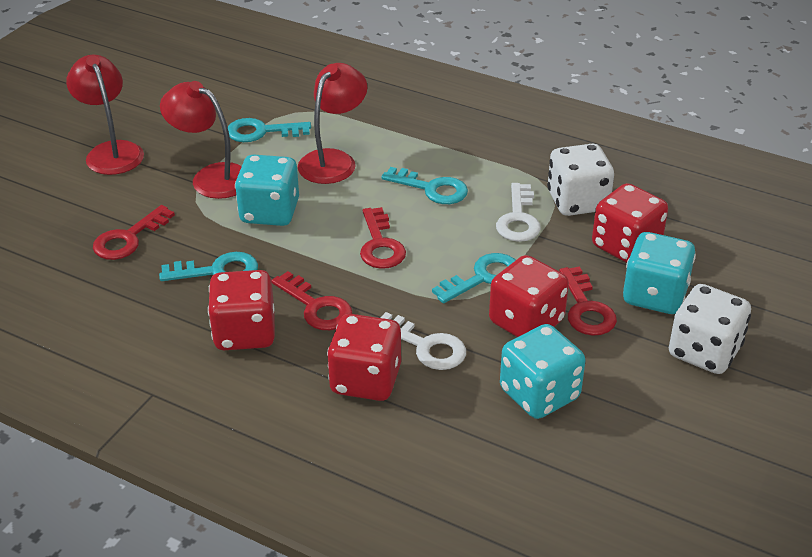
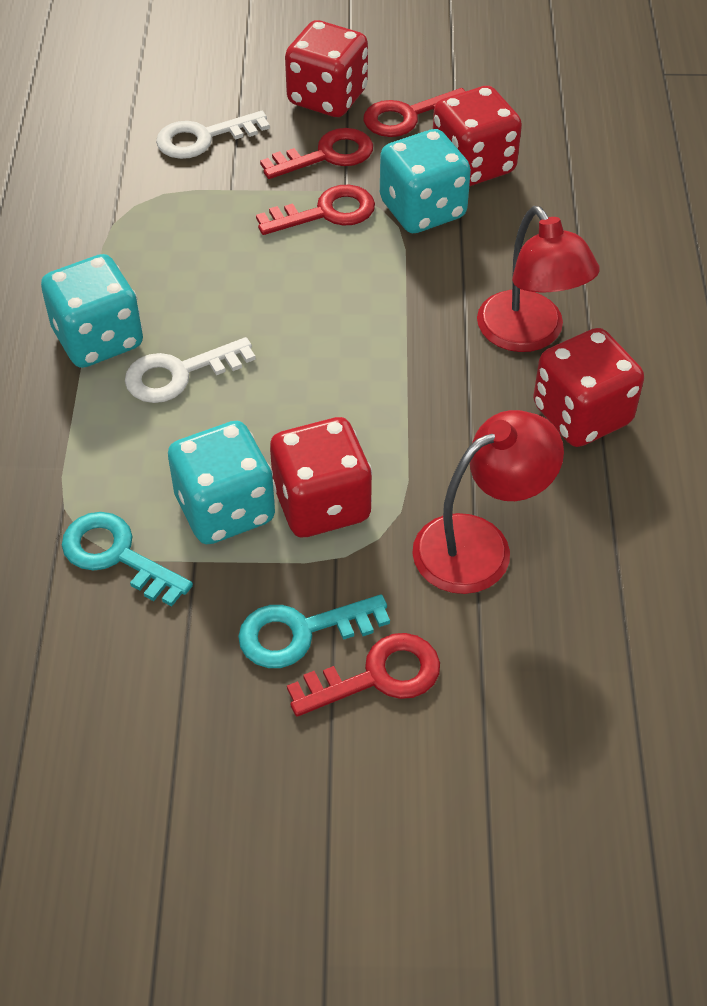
red lamp: [66,55,144,175] [160,81,242,199] [298,63,367,184] = 3 -> [412,410,564,594] [477,206,600,352] = 2
turquoise key: [159,252,258,281] [228,118,311,142] [381,167,468,204] [432,253,516,303] = 4 -> [62,512,193,606] [238,594,390,668] = 2
white dice: [547,144,614,216] [669,284,751,374] = 2 -> none = 0

